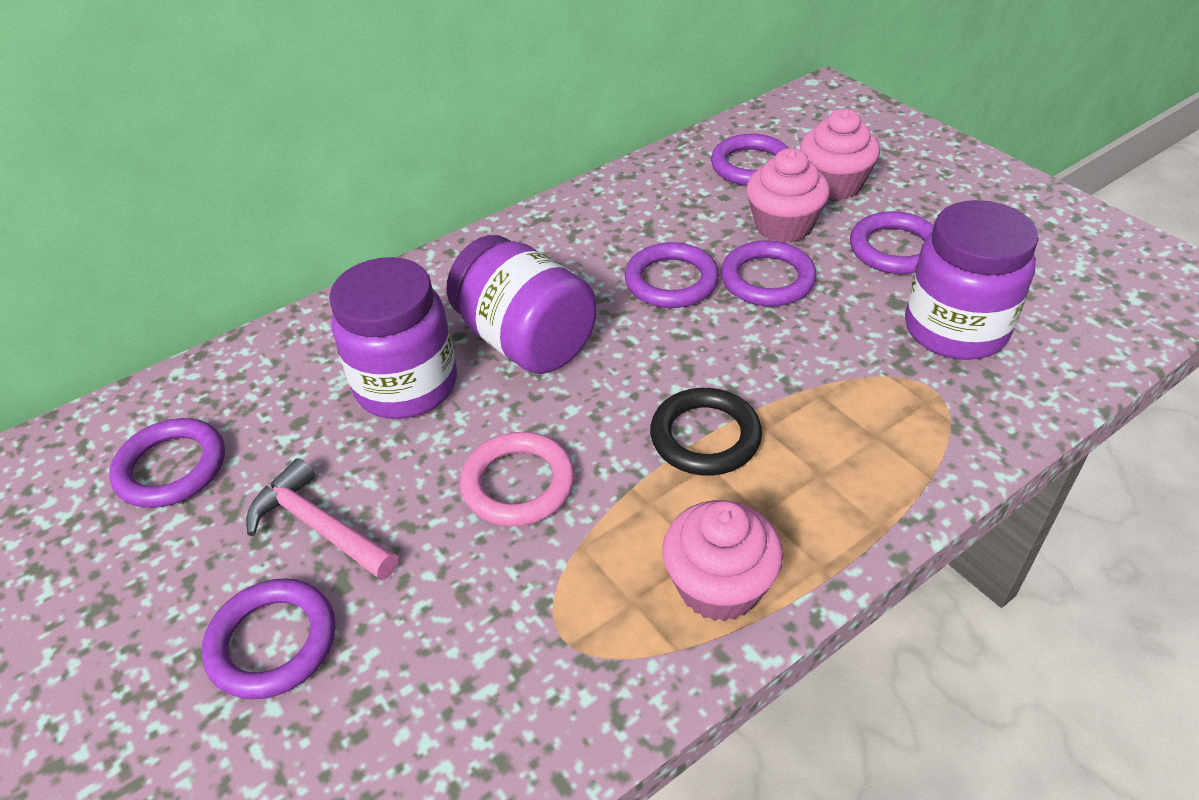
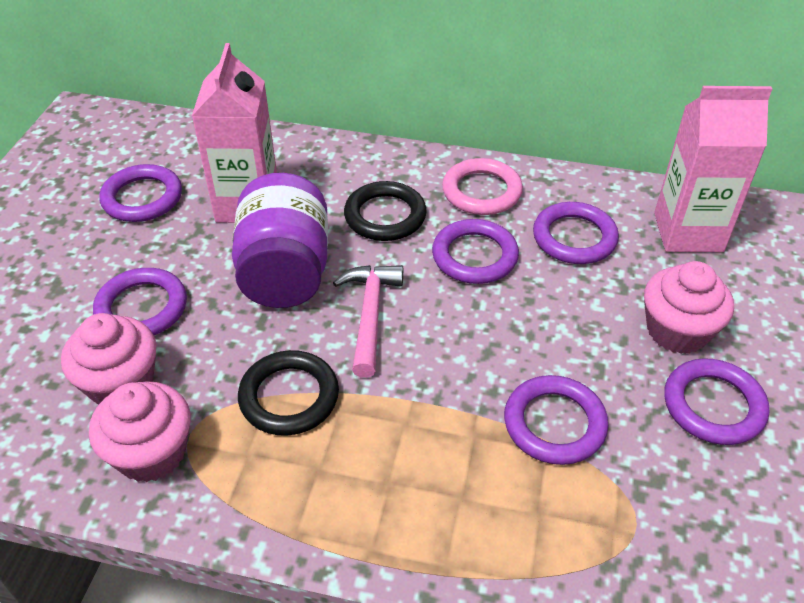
black ring: [650,388,762,476] = 1 -> [238,350,339,436] [344,181,427,241] = 2
pink carton: none = 0 -> [191,43,277,223] [654,86,772,252] = 2
purple jar: [329,257,457,419] [446,235,597,374] [905,200,1039,360] = 3 -> [232,173,328,308] = 1

